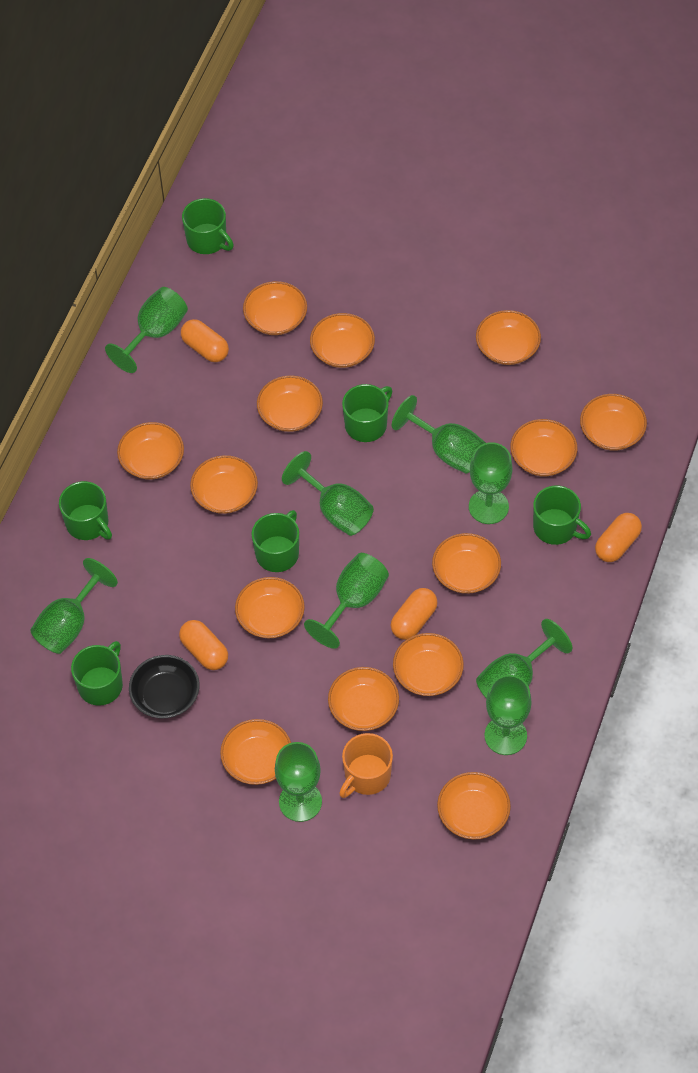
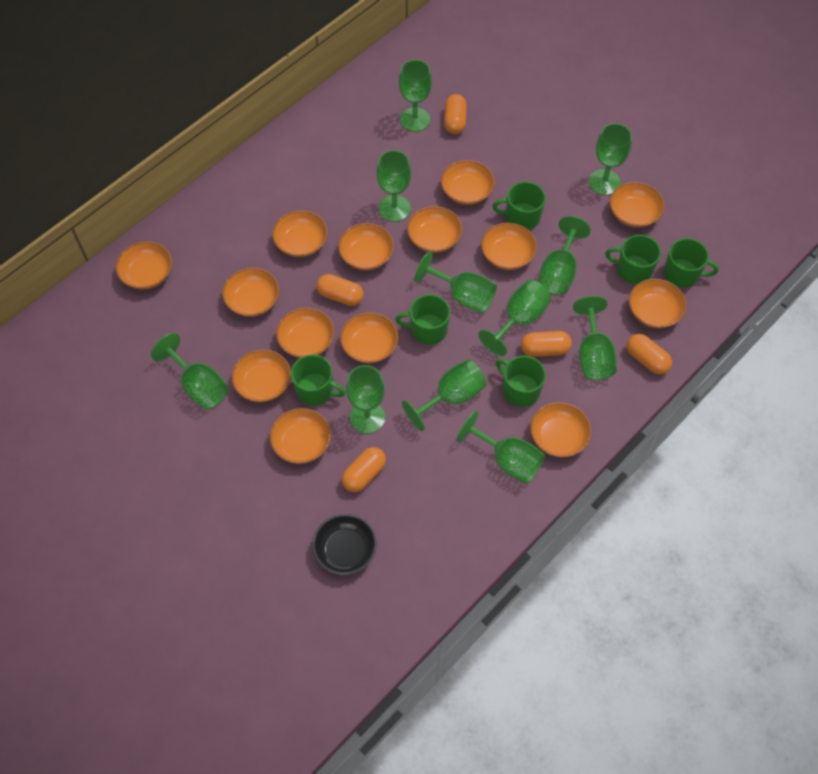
green goblet: [30,558,118,654] [105,287,188,373] [275,742,322,822] [282,451,374,536] [304,553,389,649] [392,395,486,473] [469,442,512,524] [476,619,572,699] [484,675,532,755] = 9 -> [151,333,228,409] [346,365,385,434] [377,150,411,222] [399,59,432,132] [402,359,486,431] [415,252,497,313] [457,411,545,484] [478,280,551,356] [538,216,591,295] [573,296,617,380] [589,123,632,195] = 11
orange capsule: [179,620,228,670] [181,319,229,362] [391,588,438,640] [595,513,642,562] = 4 -> [316,274,363,306] [342,447,386,492] [444,94,467,134] [521,331,572,357] [627,334,672,375] = 5
orange mug: [339,733,393,798] = 1 -> none = 0

